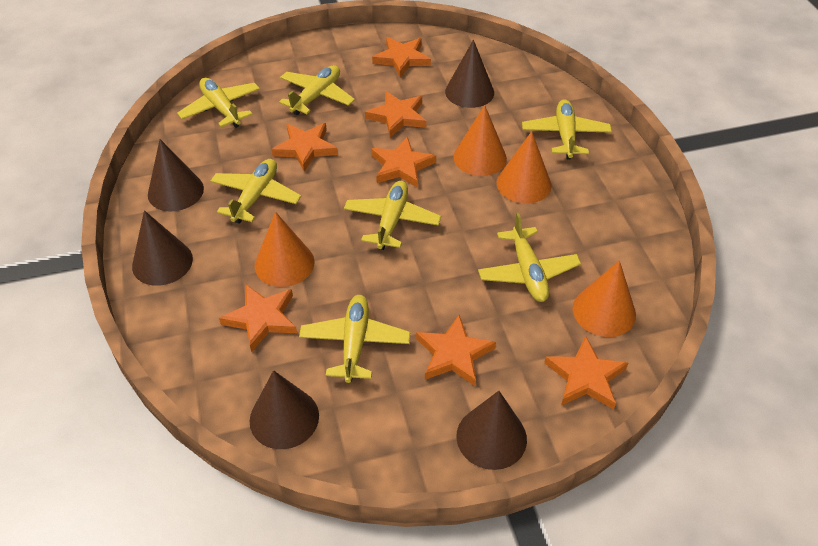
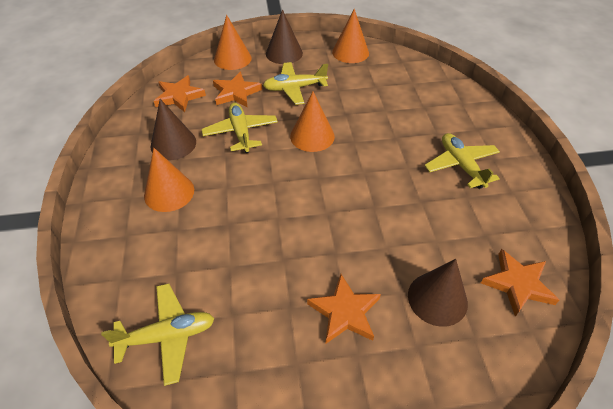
brown cone: [132,210,193,286] [148,139,204,211] [250,370,319,449] [445,40,494,108] [456,391,527,470] = 5 -> [151,99,196,160] [266,9,303,64] [408,259,468,327] = 3
orange star: [219,285,297,352] [271,123,338,171] [365,91,426,138] [371,136,436,188] [372,37,431,77] [416,315,496,386] [544,336,628,410] = 7 -> [154,75,206,112] [213,72,262,107] [307,274,381,344] [481,249,559,316] = 4
yellow plane: [177,78,260,128] [210,159,301,224] [279,65,355,115] [299,295,410,383] [344,181,441,250] [478,212,581,302] [522,99,612,160] = 7 -> [101,283,215,386] [201,103,278,153] [263,62,328,105] [424,133,500,189] = 4

